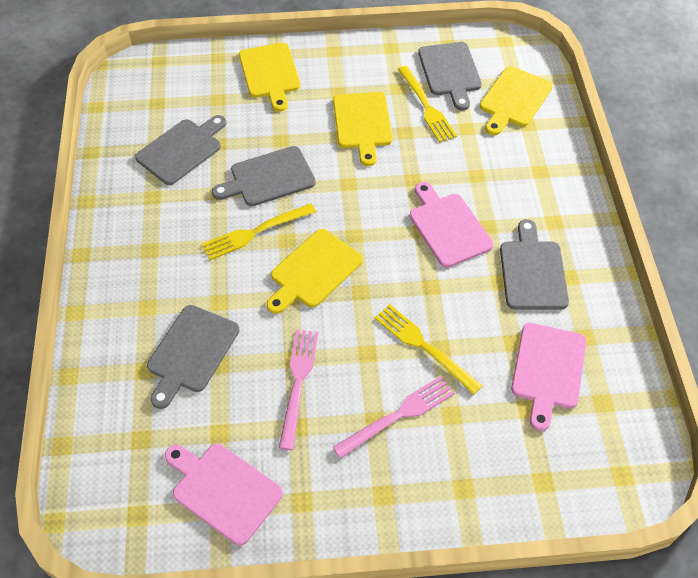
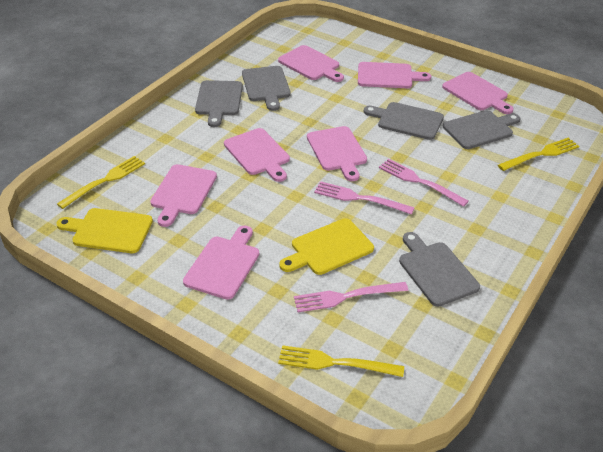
pink cutting board: [165,444,283,546] [410,182,493,268] [511,323,586,431] = 3 -> [150,164,217,227] [183,225,259,300] [224,128,290,182] [278,45,344,82] [307,126,367,181] [358,62,431,88] [442,72,514,114] = 7
pink fork: [279,329,318,450] [333,376,455,459] = 2 -> [294,282,408,313] [314,181,414,215] [379,159,469,207] = 3
yellow cutting board: [239,43,301,112] [267,229,363,314] [333,92,393,166] [480,66,553,135] = 4 -> [56,208,153,253] [279,218,374,275] = 2

